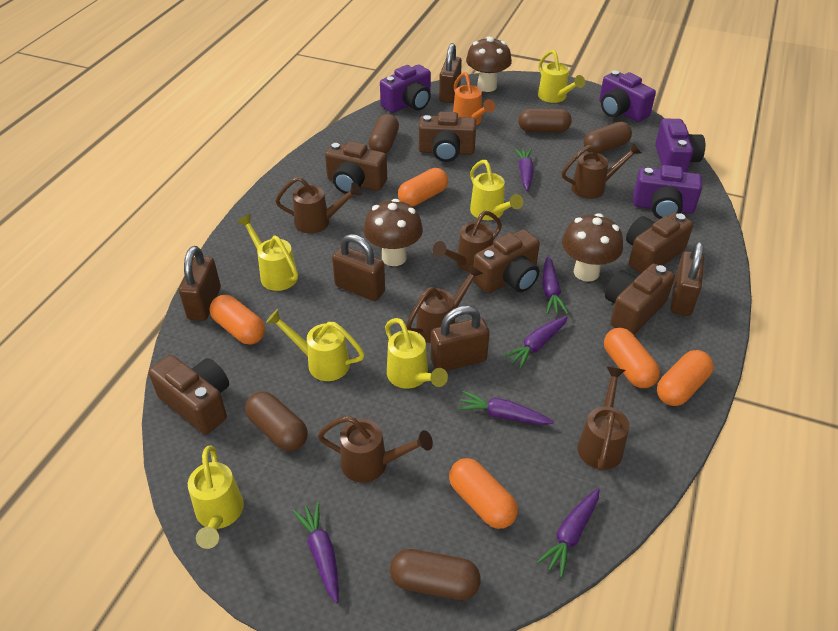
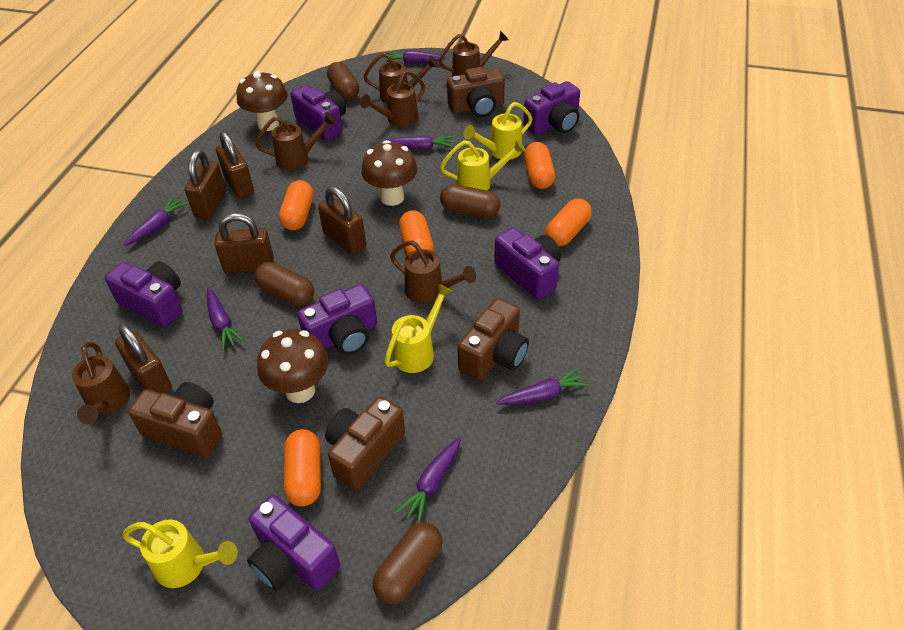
brown camera: [148,355,229,434] [325,141,387,194] [419,111,476,162] [473,229,540,294] [605,264,675,335] [626,212,693,273] = 6 -> [128,382,222,457] [325,397,405,490] [447,67,505,117] [458,298,529,381] = 4
brown capsule: [245,391,308,451] [369,114,399,153] [390,549,481,600] [518,108,572,132] [584,122,632,154] = 5 -> [255,262,314,306] [327,62,359,100] [372,522,443,604] [440,184,500,218] = 4
orange watering can: [453,72,495,125] = 1 -> none = 0
purple camera: [380,65,431,113] [599,71,656,122] [633,165,702,219] [655,119,705,172] = 4 -> [105,261,182,327] [247,495,340,591] [291,85,346,141] [297,284,377,355] [494,227,561,300] [523,81,580,135] = 6
yellow watering can: [188,445,244,549] [237,214,298,291] [266,309,365,381] [385,318,448,389] [470,160,523,220] [538,50,585,103] = 6 -> [122,520,238,588] [384,284,452,373] [440,140,526,191] [463,102,533,159] = 4

